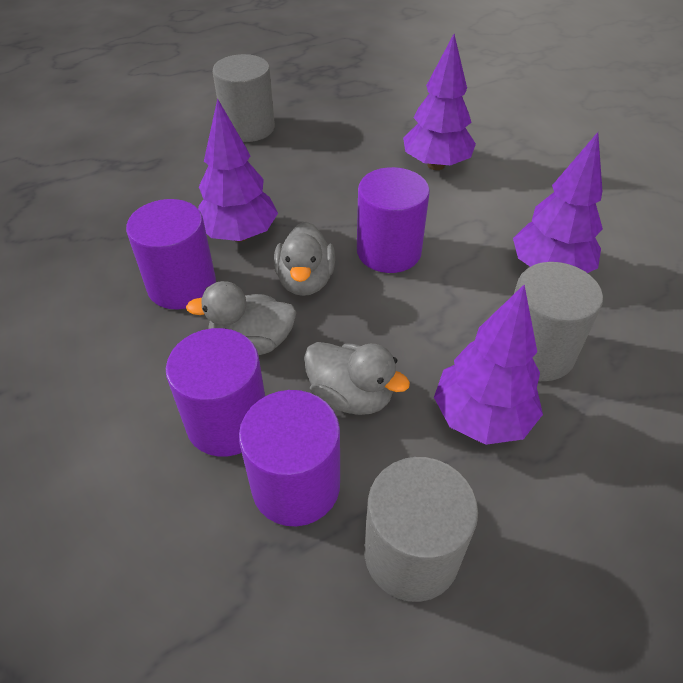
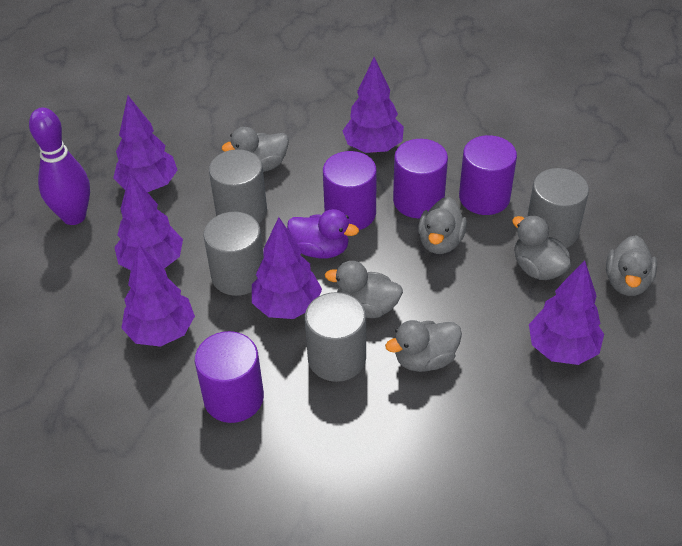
grey cylinder: [213,54,275,142] [364,457,478,602] [514,262,603,381] = 3 -> [204,212,264,296] [209,149,267,224] [305,292,366,382] [527,168,589,248] = 4
grey duck: [186,281,297,355] [274,222,335,296] [304,342,410,415] = 3 -> [222,127,289,172] [325,261,403,318] [385,320,462,372] [418,197,467,254] [512,215,571,280] [606,235,657,296] = 6
purple bowling pin: none = 0 -> [29,108,90,225] = 1
purple duck: none = 0 -> [287,209,359,259] = 1
purple tree: [198,98,278,242] [403,34,476,170] [434,285,543,445] [513,132,603,273] = 4 -> [113,96,177,192] [114,173,183,270] [122,244,195,347] [252,217,322,319] [343,57,404,153] [529,260,604,365] = 6

